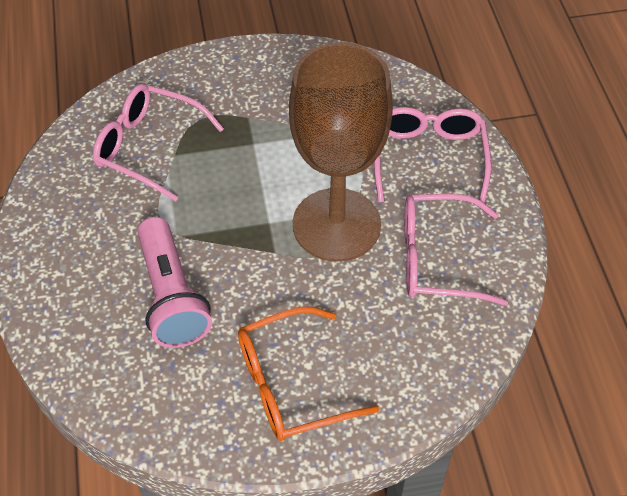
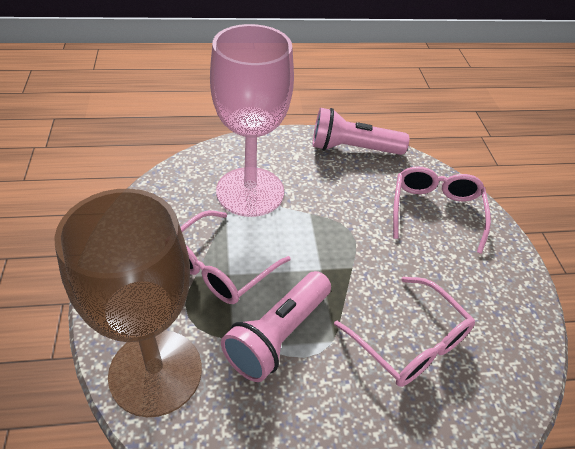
orange glasses: [238,307,380,441] = 1 -> none = 0
pink flashlight: [137,217,212,348] = 1 -> [221,271,331,382] [313,108,409,155] = 2
pink goblet: none = 0 -> [210,24,294,217] = 1

